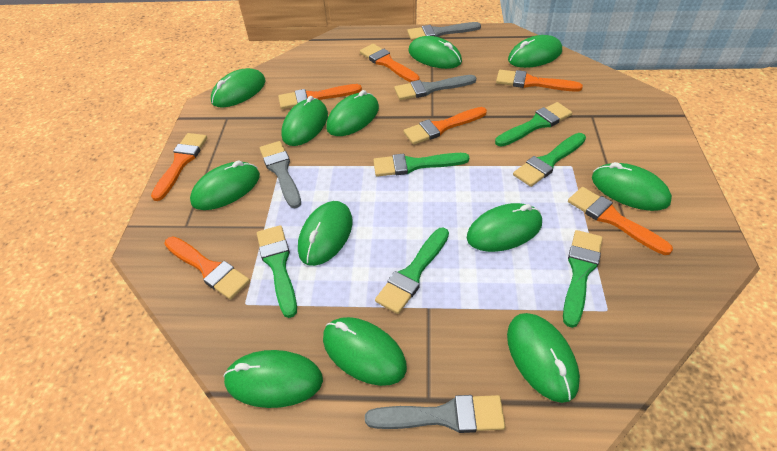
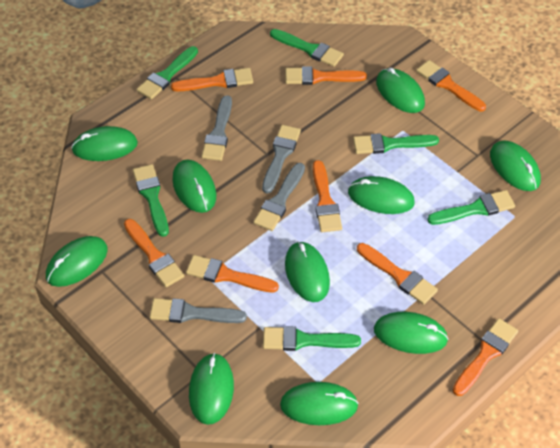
green mouse: [190,161,260,210] [211,68,265,108] [223,350,323,408] [281,96,328,146] [298,201,352,266] [323,317,407,386] [326,90,379,136] [409,36,462,69] [467,203,542,252] [507,313,580,403] [508,35,562,68] [592,162,672,211] = 12 -> [46,236,108,287] [71,126,138,161] [172,159,216,213] [189,353,234,425] [280,382,359,425] [285,241,330,302] [348,176,415,214] [374,312,449,354] [376,68,425,113] [490,140,541,191] = 10
orange brush: [151,133,207,201] [164,236,250,300] [278,84,362,109] [360,44,420,82] [403,107,487,145] [496,70,583,92] [568,187,673,255] = 7 -> [124,219,184,287] [171,68,253,91] [186,255,279,292] [285,66,367,85] [313,160,342,232] [357,243,438,305] [416,60,486,112] [453,318,518,396] = 8

